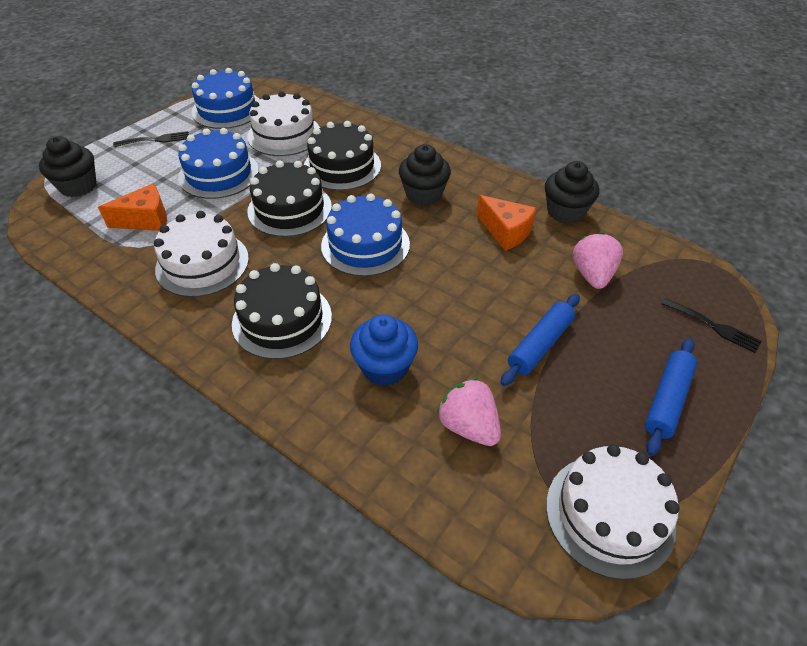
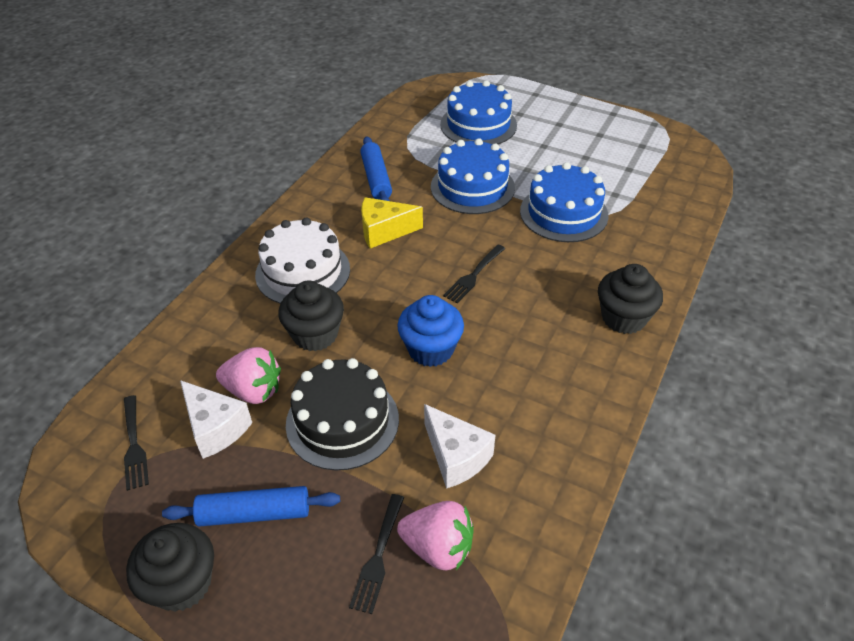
black cake: [232,263,332,359] [247,161,332,237] [304,121,381,191] = 3 -> [286,358,399,471] = 1
black fork: [113,131,189,147] [661,298,762,353] = 2 -> [124,395,149,491] [349,494,404,614] [443,245,505,303] = 3
orange cheese: [98,184,167,231] [477,195,536,251] = 2 -> none = 0
white cake: [154,211,249,297] [247,91,320,156] [546,444,680,580] = 3 -> [255,218,350,304] = 1
white cheese: none = 0 -> [180,380,252,459] [424,404,495,489] = 2
yellow cheese: none = 0 -> [361,197,423,248] = 1

